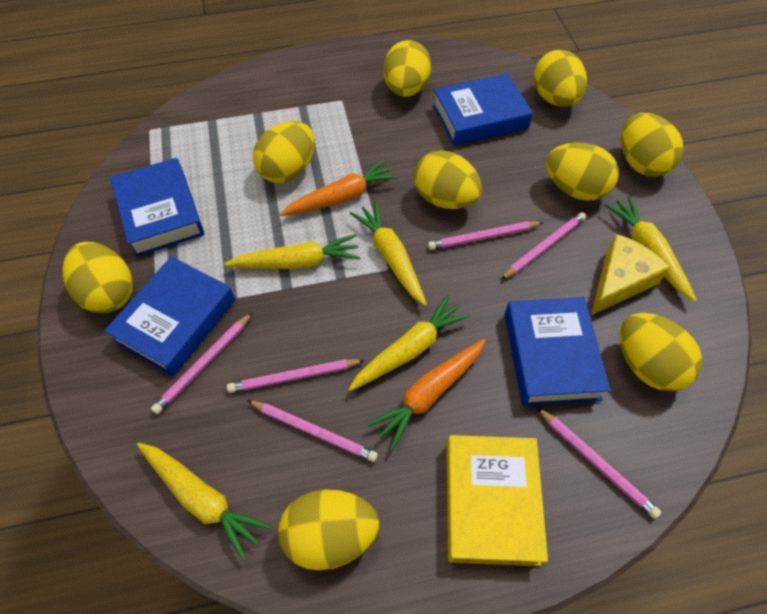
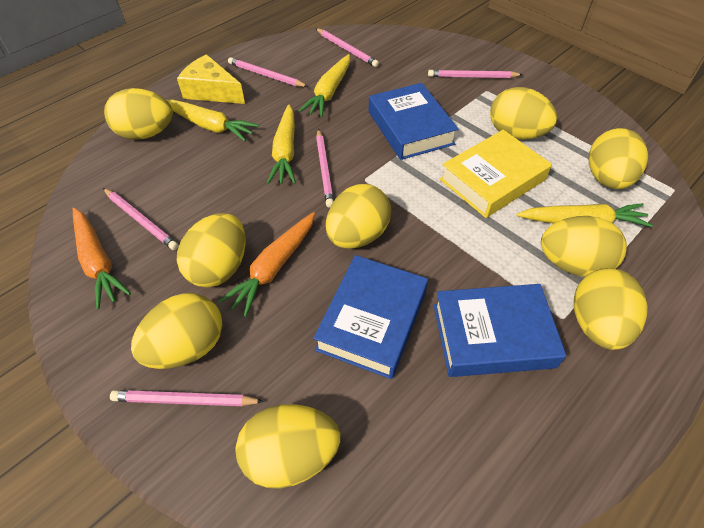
blue book: [104,257,235,377] [110,158,204,257] [433,73,533,146] [505,297,610,406] = 4 -> [313,255,428,379] [368,83,458,160] [434,284,566,377] = 3
yellow carrot: [137,443,271,561] [224,234,361,269] [349,294,471,391] [350,202,427,306] [604,196,697,302] = 5 -> [167,99,259,141] [267,104,296,184] [299,54,350,117] [516,203,653,227] = 4

